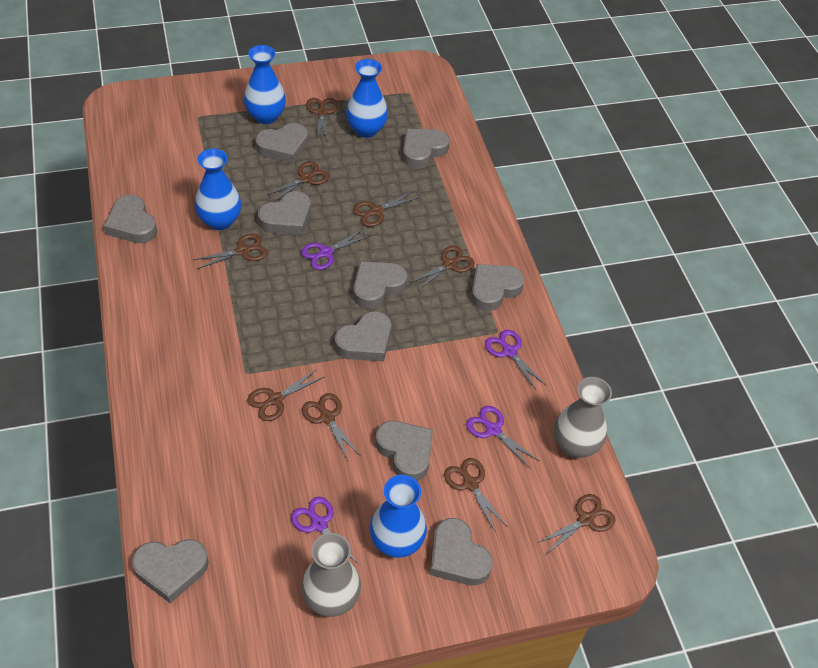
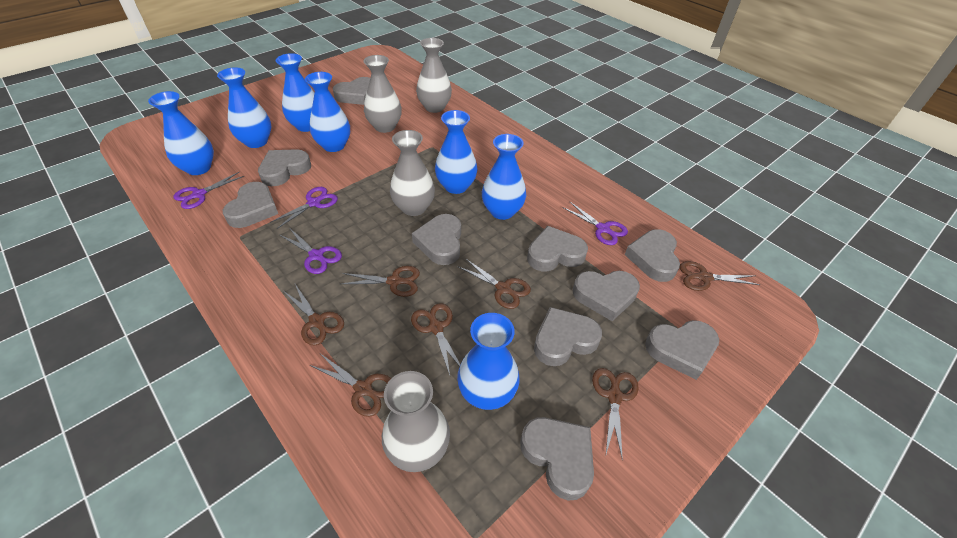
blue vase: [195,149,241,230] [244,45,286,124] [346,59,388,138] [370,475,427,558] = 4 -> [148,91,214,175] [217,67,271,148] [276,53,314,132] [305,72,350,152] [435,110,477,194] [457,313,520,410] [482,134,526,220] = 7
brown scissors: [193,234,268,269] [247,369,325,421] [266,161,329,202] [302,393,361,460] [306,98,338,141] [353,191,420,227] [409,246,474,291] [444,458,507,533] [537,494,615,555] = 9 -> [283,284,344,345] [310,354,391,417] [341,266,420,297] [411,303,460,375] [459,258,531,309] [592,368,639,461] [679,261,760,291] = 7
grey vase: [301,533,361,617] [554,377,612,458] = 2 -> [364,55,402,133] [382,371,450,472] [390,130,435,216] [416,38,452,113] = 4

